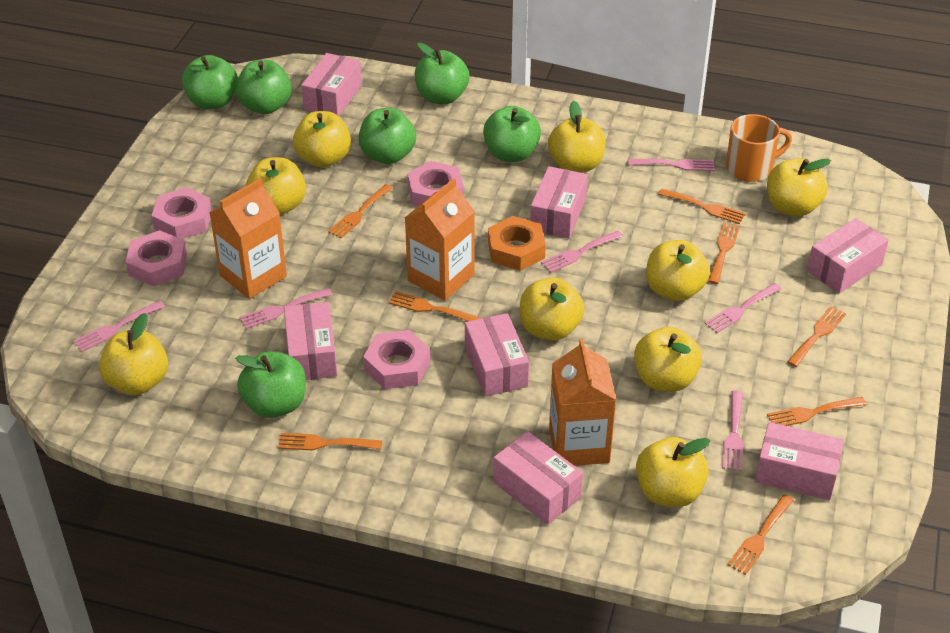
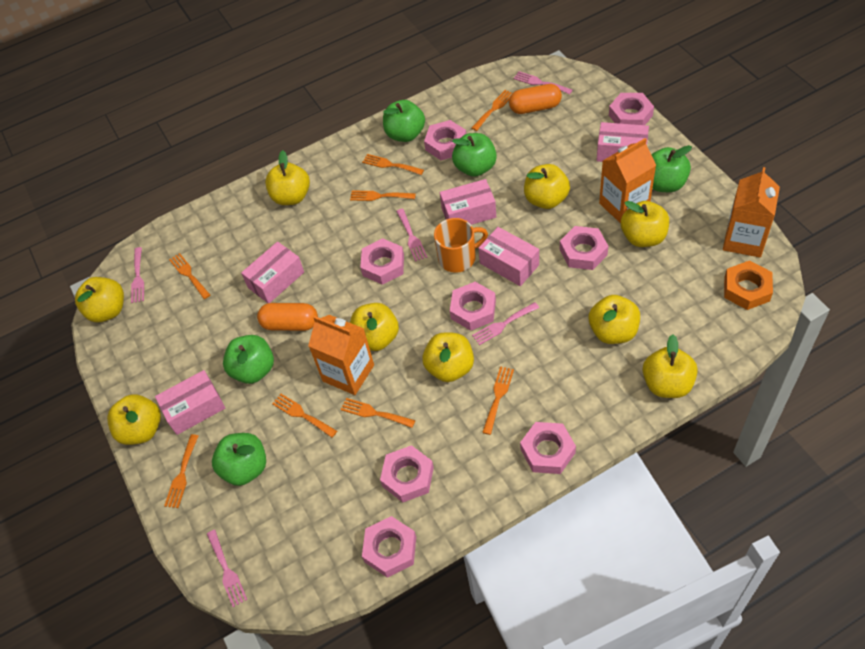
green apple: [182,55,238,109] [235,60,292,114] [235,351,306,418] [359,108,416,164] [415,43,469,104] [483,106,541,162] = 6 -> [212,433,266,486] [223,335,274,384] [383,100,425,142] [452,133,497,177] [651,145,692,192] = 5
orange capsule: none = 0 -> [257,303,318,331] [509,84,562,114] = 2
pink box: [284,302,337,380] [301,53,362,116] [465,313,529,396] [493,431,583,525] [530,166,587,239] [755,422,844,500] [807,218,889,293] = 7 -> [155,370,225,435] [241,242,304,303] [440,179,496,225] [479,227,539,286] [596,122,649,162] = 5
pink fork: [73,301,165,352] [240,288,333,329] [541,231,623,273] [628,159,715,171] [705,283,782,333] [722,390,744,471] = 6 -> [131,247,144,303] [207,530,247,607] [396,209,427,262] [472,302,539,345] [514,71,573,94] = 5
pink nut: [126,230,187,287] [151,187,212,239] [363,330,430,389] [408,161,464,207] = 4 -> [360,238,404,285] [362,516,416,578] [380,445,434,502] [424,120,466,160] [450,282,496,331] [520,422,576,474] [560,226,608,270] [609,93,654,125] = 8

